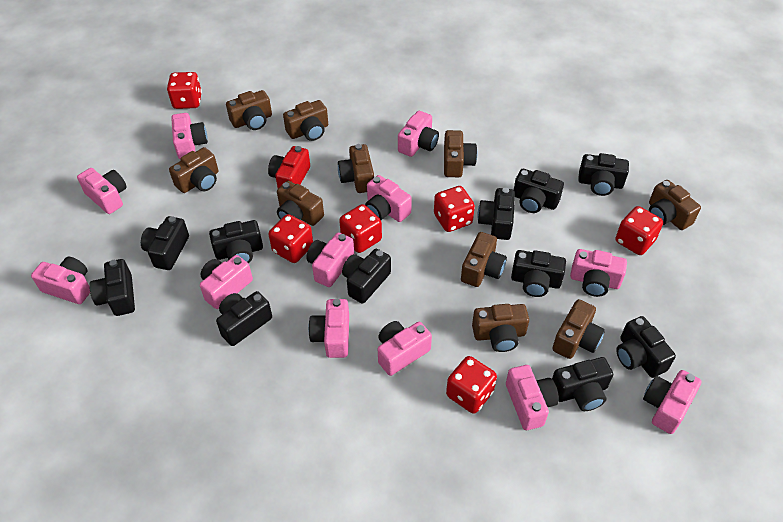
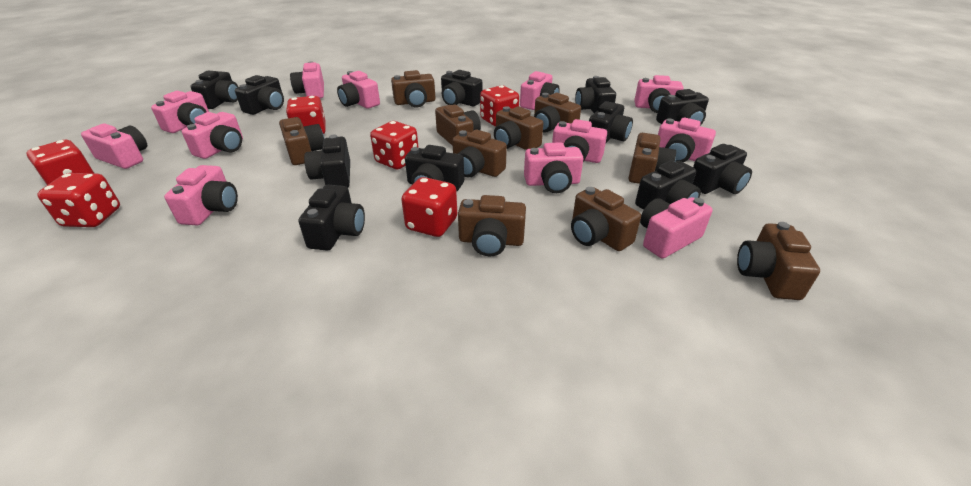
red camera: [268,146,310,188] = 1 -> none = 0

